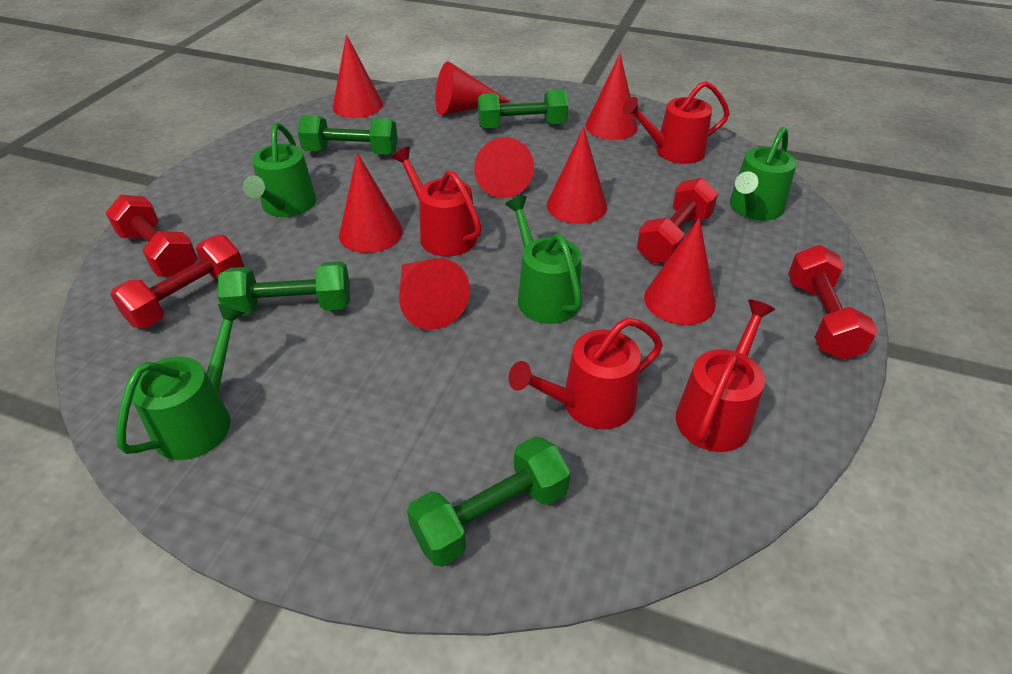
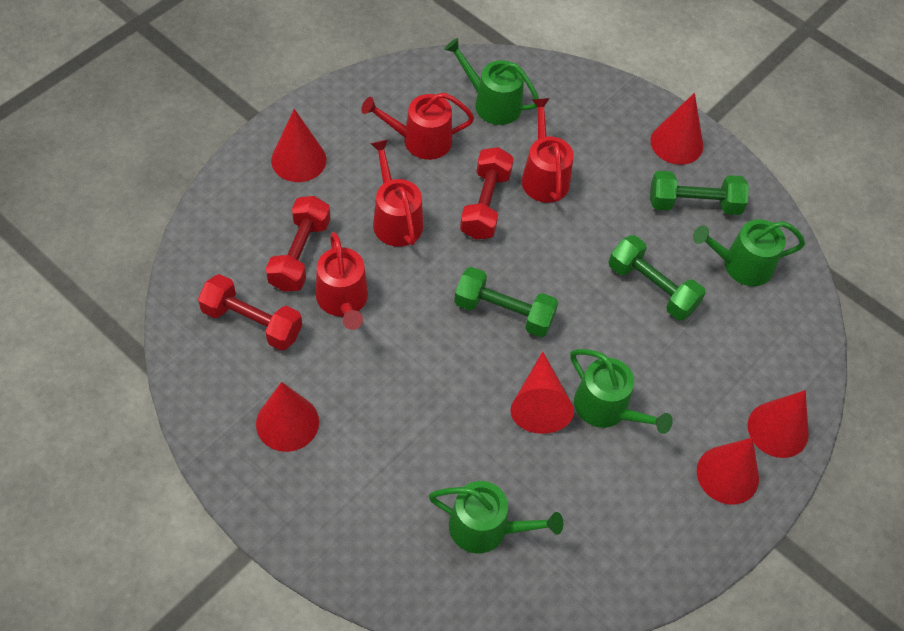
green dumbbell: [218,261,350,316] [298,115,398,155] [407,436,571,567] [478,89,568,129] = 4 -> [454,267,558,337] [609,235,706,320] [650,171,749,215] = 3
red cone: [333,34,383,118] [339,153,403,253] [399,258,470,330] [435,61,510,115] [474,137,534,198] [547,127,607,224] [585,54,638,140] [644,218,716,325] = 8 -> [256,382,319,452] [271,109,326,182] [510,352,574,434] [650,93,703,165] [697,437,759,505] [748,390,809,458] = 6
red dumbbell: [105,195,197,277] [110,235,244,328] [637,178,718,264] [788,245,878,360] = 4 -> [198,274,302,351] [266,196,330,292] [460,147,514,240] = 3

